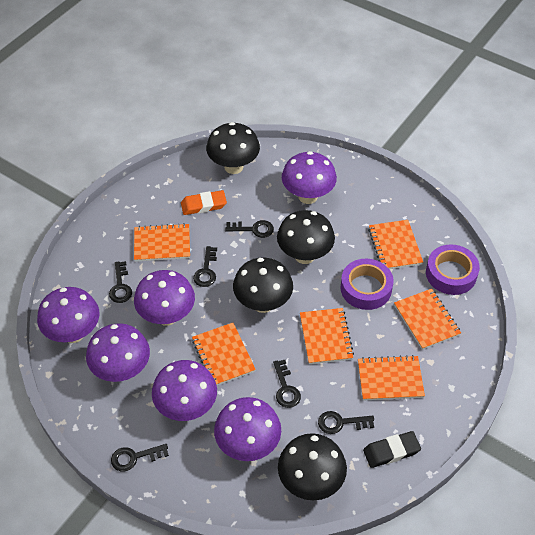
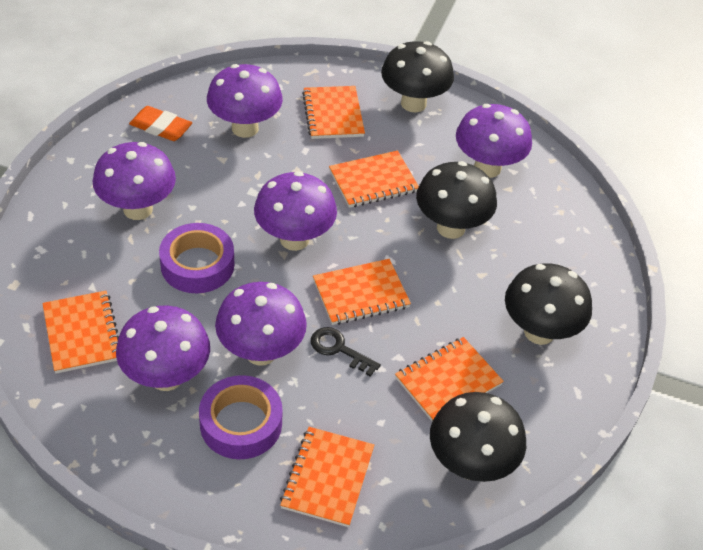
black eraser: [363,431,421,468] = 1 -> none = 0
black key: [109,261,132,303] [111,444,169,471] [193,246,217,287] [225,220,274,238] [273,360,301,408] [318,411,374,434] = 6 -> [311,327,381,377] = 1

